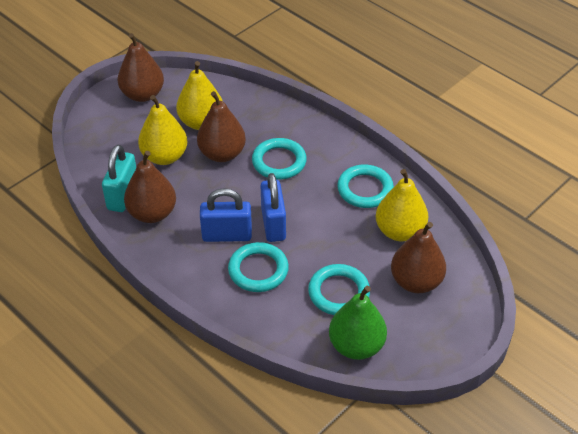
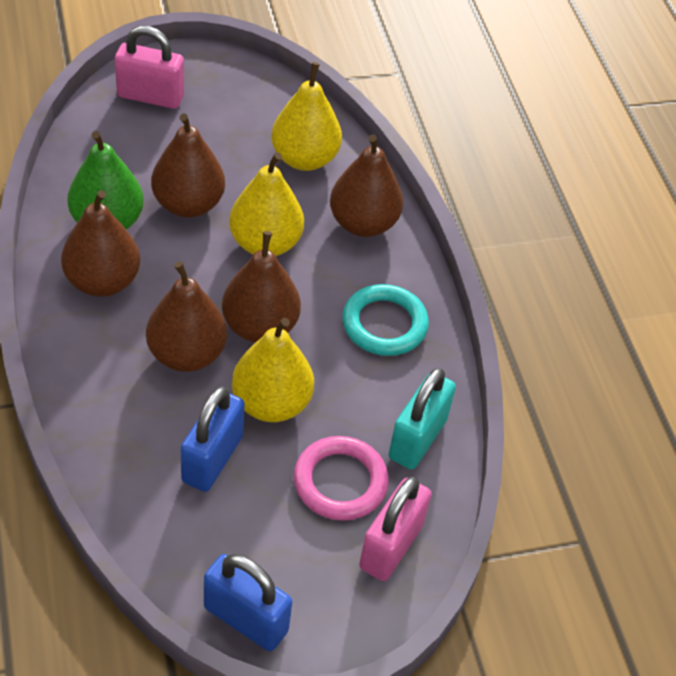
brown pear: [118,33,164,102] [124,151,176,223] [197,91,246,162] [391,222,446,293] = 4 -> [61,190,140,297] [146,261,227,372] [151,114,225,218] [222,231,301,342] [330,134,403,237] = 5
pink padlock: none = 0 -> [115,26,184,109] [359,477,432,581] = 2
pink ring: none = 0 -> [294,436,389,521] = 1
turquoise ring: [228,242,289,292] [252,138,307,179] [308,264,370,315] [337,165,394,208] = 4 -> [342,284,429,356] = 1

